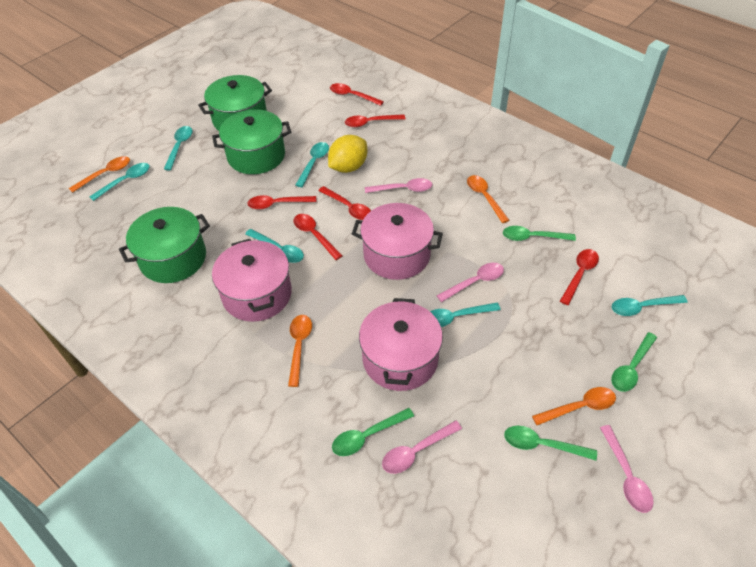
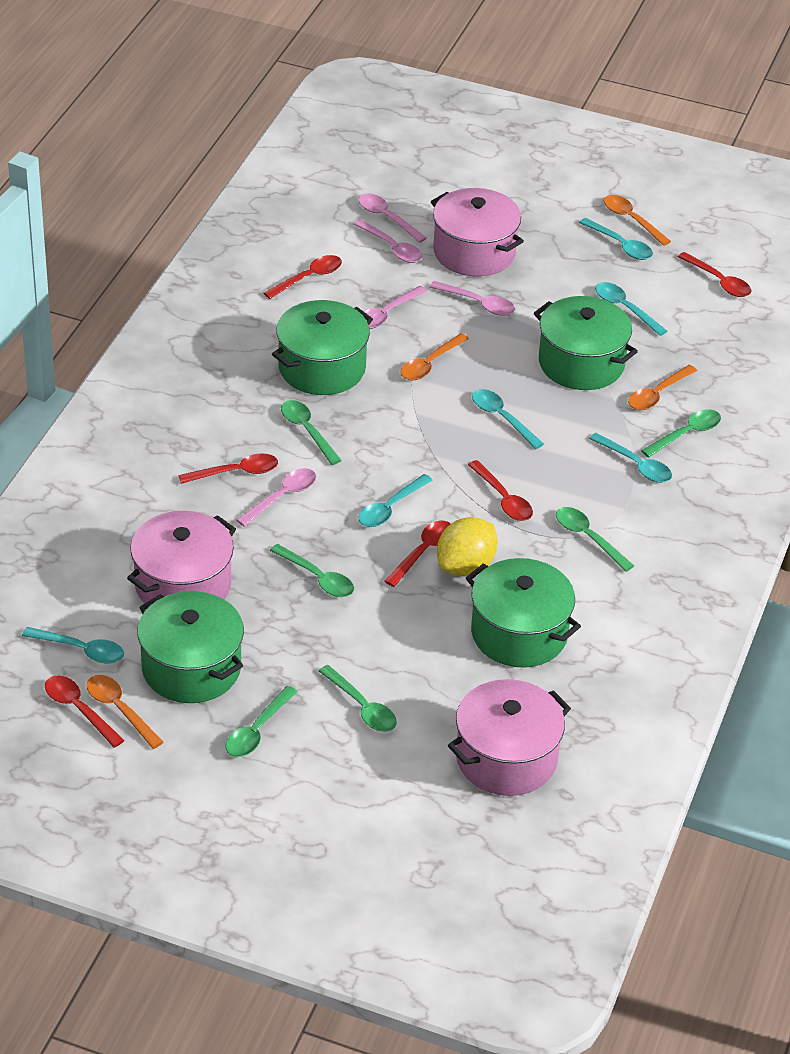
green pot: [119,207,210,283] [198,75,272,131] [212,110,291,174] = 3 -> [137,591,244,703] [272,300,373,395] [466,558,581,668] [534,296,638,390] = 4
green spoon: [332,408,414,456] [503,226,576,241] [504,426,597,460] [611,332,657,392] = 4 -> [225,686,298,757] [270,544,354,597] [281,400,342,465] [319,665,397,732] [556,507,634,572] [641,409,721,458] = 6
pink spoon: [365,178,432,193] [382,420,462,474] [437,263,504,302] [600,425,654,513] = 4 -> [236,468,316,527] [353,219,422,263] [358,194,427,243] [364,286,427,329] [429,281,515,316] = 5

